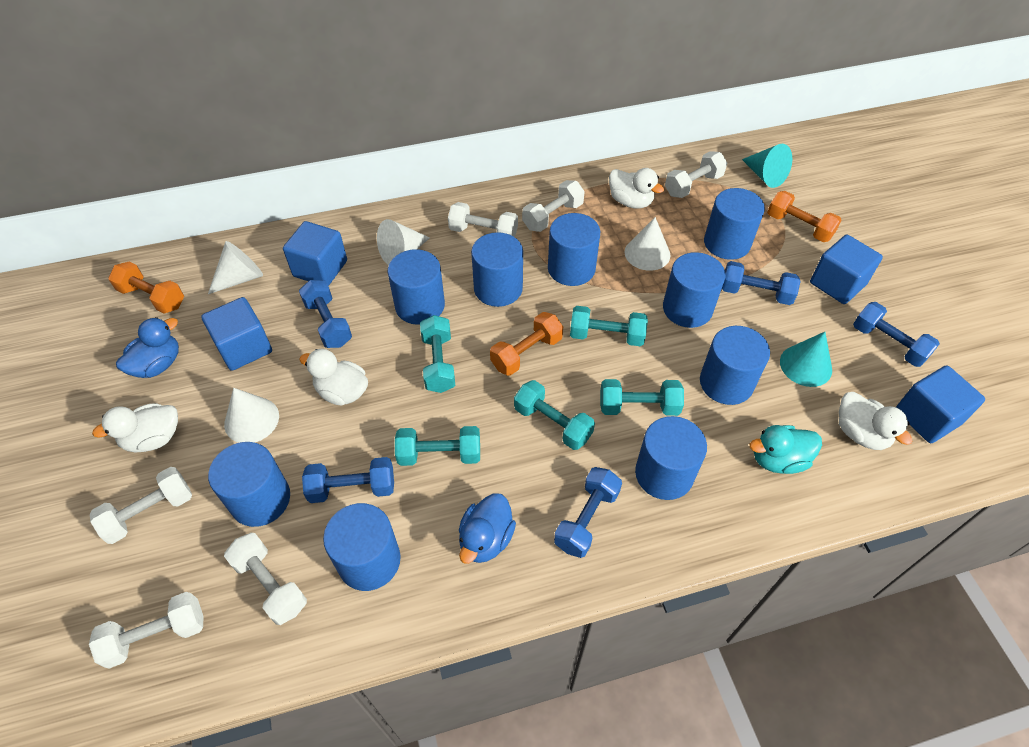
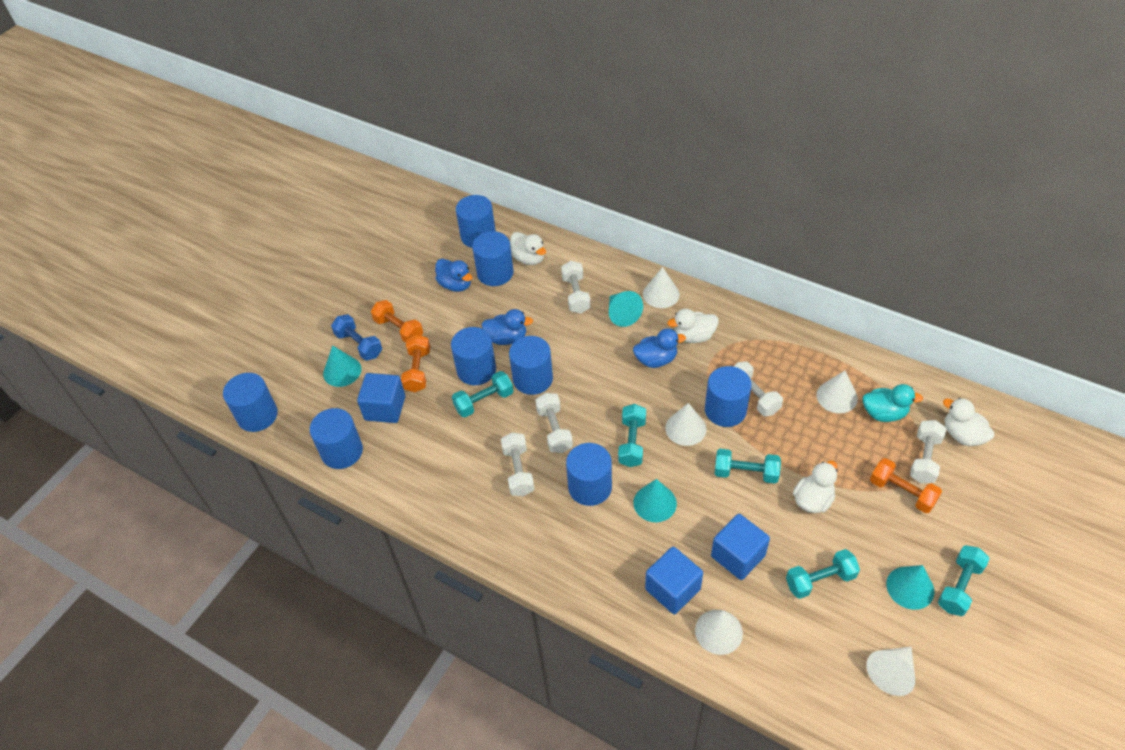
blue cube: [201,297,272,371] [283,221,347,286] [810,235,883,304] [896,365,985,443] = 4 -> [357,373,405,423] [645,547,703,614] [711,514,770,580] = 3
blue cylinder: [208,442,290,527] [323,503,401,591] [388,249,445,325] [471,232,523,307] [548,213,600,286] [635,416,707,500] [663,252,725,328] [700,326,770,405] [704,188,765,260] = 9 -> [223,373,278,432] [310,408,363,469] [451,327,496,385] [456,195,496,248] [472,231,514,286] [509,336,553,395] [566,443,612,506] [705,366,752,427] = 8
blue duck: [116,317,179,378] [459,494,516,564] = 2 -> [435,259,472,292] [482,309,533,345] [633,328,686,368] = 3
blue dumbbell: [299,280,352,348] [302,457,394,503] [554,467,622,558] [722,261,801,305] [853,302,939,367] = 5 -> [331,314,382,361] = 1
turquoise cone: [742,144,792,188] [780,332,832,387] = 2 -> [323,345,362,387] [609,291,643,327] [633,479,677,522] [886,565,934,610] = 4
white cone: [208,241,263,294] [224,388,279,443] [377,219,430,265] [625,217,670,271] = 4 -> [643,267,680,308] [665,403,707,446] [695,610,743,655] [817,371,858,413] [866,647,915,696] = 5
white dumbbell: [89,592,204,669] [90,467,192,544] [224,533,307,625] [448,202,518,237] [522,180,585,232] [665,151,727,198] = 6 -> [501,433,534,496] [535,393,573,453] [561,261,591,314] [733,362,783,416] [910,420,946,483] = 5

